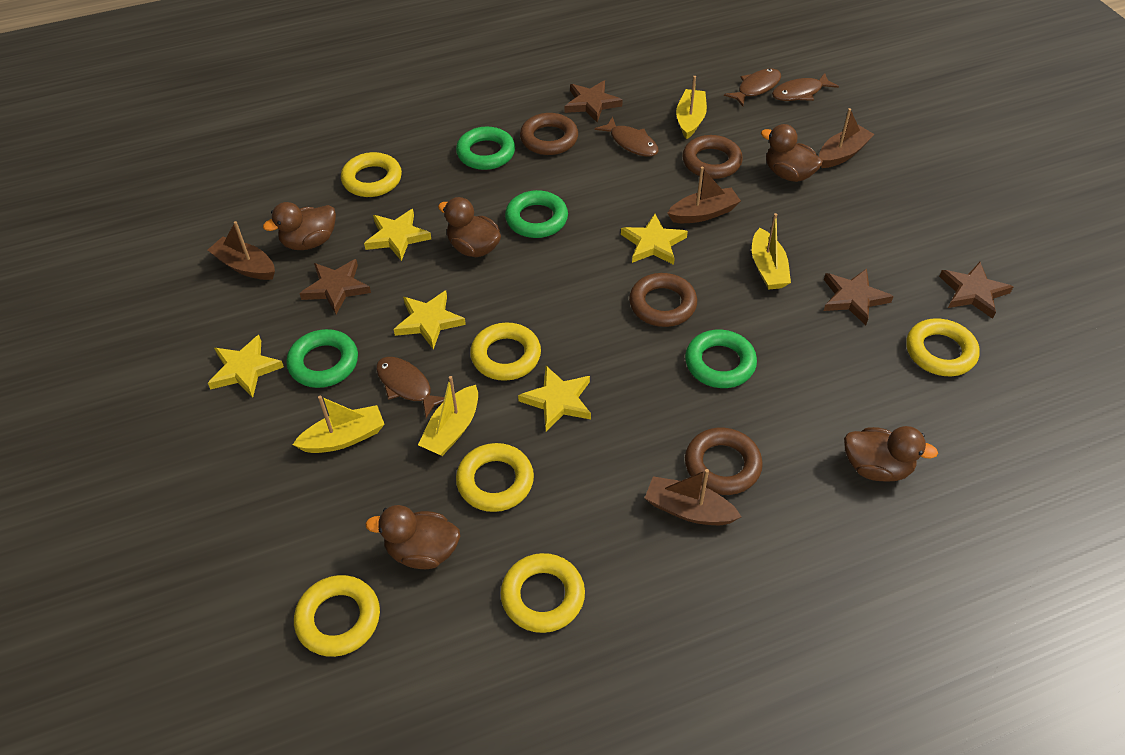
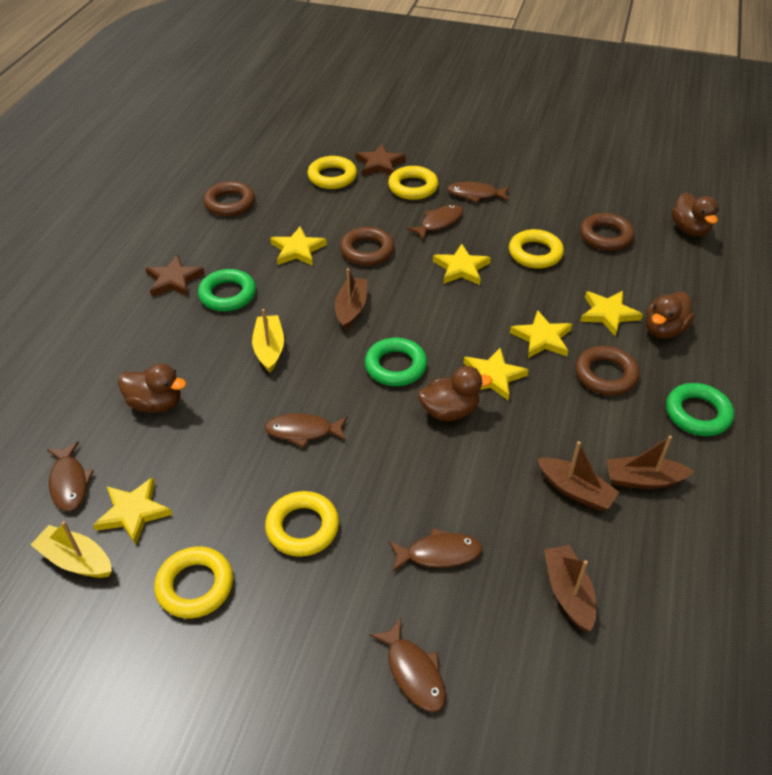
brown duck: [263,202,336,250] [365,505,460,569] [438,197,501,257] [761,124,823,182] [844,426,938,482] = 5 -> [118,364,186,413] [418,366,492,421] [646,292,695,339] [671,192,719,236] = 4
brown fish: [376,357,445,418] [595,117,659,157] [724,69,781,106] [772,73,839,101] = 4 -> [47,441,94,511] [265,413,348,448] [370,618,446,712] [389,528,483,571] [407,205,463,240] [447,182,509,203] = 6
brown star: [299,259,371,314] [565,80,623,122] [824,268,894,325] [939,262,1013,319] = 4 -> [145,255,205,297] [356,144,405,176] = 2
green ring: [286,329,358,388] [456,126,515,170] [505,190,568,238] [685,330,757,388] = 4 -> [198,269,256,311] [365,338,427,386] [666,383,734,436] = 3
yellow boat: [292,396,385,453] [418,376,478,456] [676,76,707,140] [752,213,791,290] = 4 -> [31,521,112,578] [252,309,284,372] = 2
yellow ring: [294,575,380,657] [341,152,402,197] [456,443,534,512] [470,322,541,381] [501,553,585,633] [906,318,980,376] = 6 -> [154,547,233,619] [265,491,339,557] [308,156,357,189] [388,166,438,200] [509,229,564,269] = 5
yellow star: [208,335,284,398] [364,209,431,261] [393,291,466,349] [518,366,591,431] [621,214,688,265] = 5 -> [93,477,172,545] [270,226,327,266] [433,244,491,285] [464,347,528,400] [510,310,572,358] [580,291,643,336] = 6

